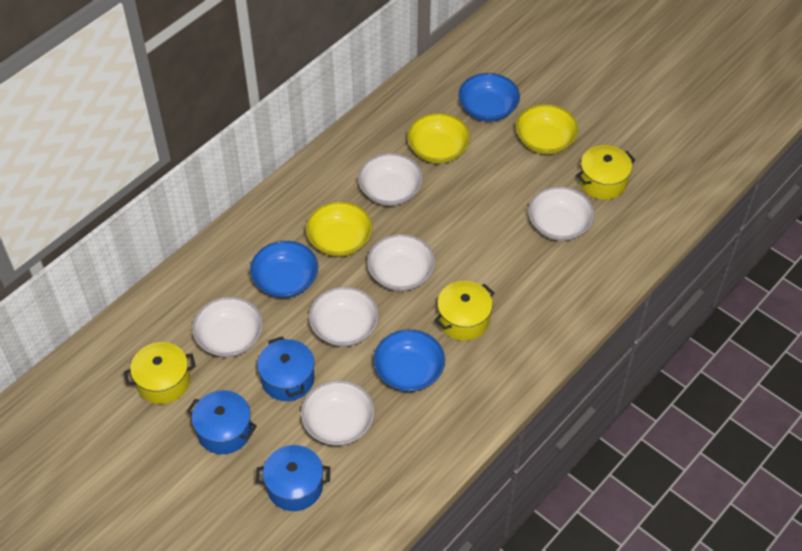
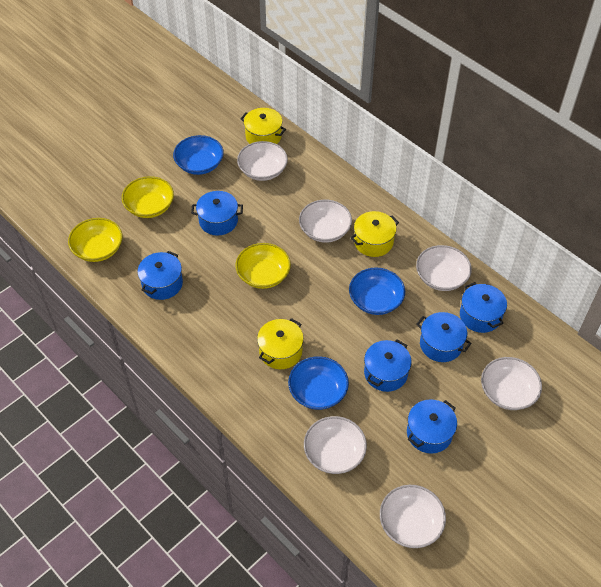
blue pot: [187,390,257,454] [256,445,330,511] [257,336,314,401] = 3 -> [137,251,183,300] [191,191,243,236] [364,340,412,392] [407,399,457,454] [416,312,472,362] [460,282,507,333] = 6

